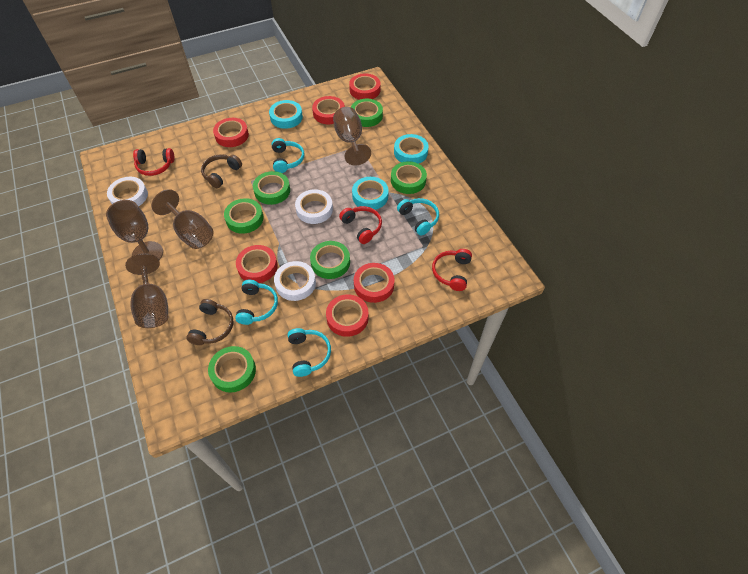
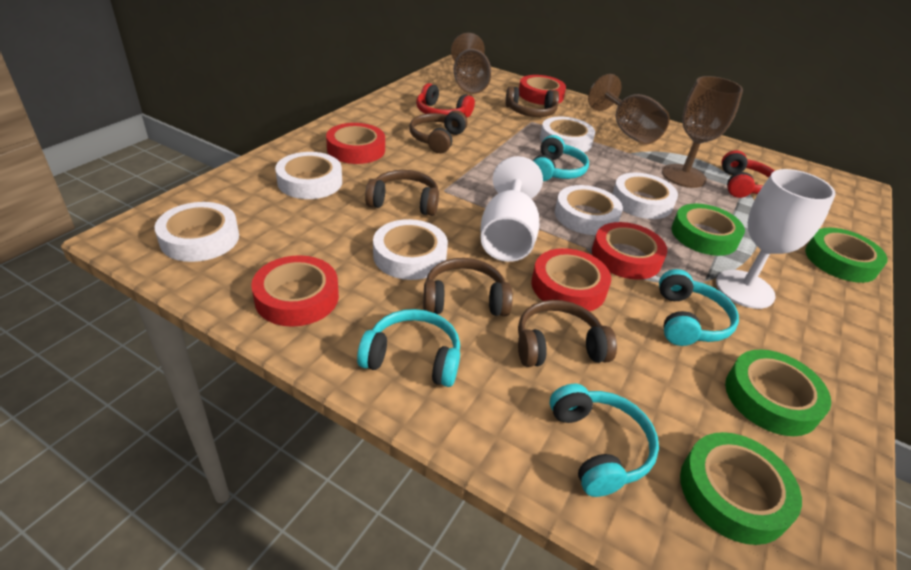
brown goblet: [106,200,163,260] [125,253,168,328] [152,189,214,249] [333,107,371,166] = 4 -> [451,33,491,94] [588,74,670,145] [662,76,743,188] = 3
brown headphones: [186,299,234,345] [201,154,242,188] = 2 -> [365,170,439,216] [409,110,468,153] [423,258,513,316] [505,86,559,117] [518,300,617,367] = 5
green tape: [208,346,256,393] [224,198,263,234] [253,171,290,205] [310,241,350,279] [351,99,383,127] [391,161,427,194] = 6 -> [671,204,745,256] [680,432,802,545] [725,349,831,436] [805,228,887,283] = 4
red headphones: [133,148,175,176] [339,206,382,244] [432,249,472,291] = 3 -> [416,83,475,117] [721,150,775,198] = 2
red tape: [213,118,249,147] [236,245,278,283] [312,96,345,124] [326,294,368,337] [349,73,381,100] [354,263,394,303] = 6 -> [251,255,339,327] [326,123,385,164] [519,75,566,105] [531,248,611,311] [592,222,667,280] = 5
turquoise tape: [269,100,303,129] [352,177,389,210] [394,134,429,164] = 3 -> none = 0
white goblet: none = 0 -> [481,156,543,262] [716,169,836,309] = 2
white tape: [107,177,148,207] [274,261,316,301] [295,189,333,224] = 3 -> [155,202,239,262] [275,152,342,199] [373,219,448,280] [540,117,595,152] [555,185,623,235] [612,173,678,219] = 6

